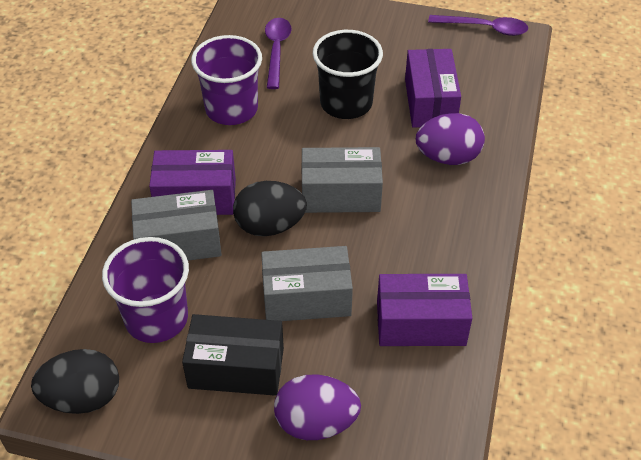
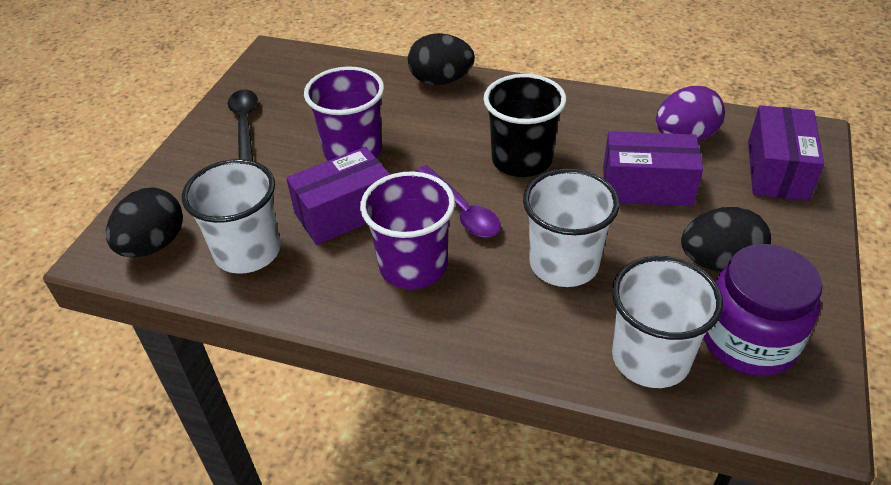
black box: [182,314,284,396] = 1 -> none = 0
black egg: [31,349,119,414] [233,181,307,236] = 2 -> [106,187,183,257] [408,33,475,85] [681,207,771,272] = 3
black spoon: none = 0 -> [228,90,258,161] = 1
grey box: [131,190,222,261] [261,246,353,321] [301,147,383,213] = 3 -> none = 0
purple egg: [274,374,361,440] [416,113,485,165] = 2 -> [656,86,725,142] = 1
purple jar: none = 0 -> [704,244,823,376] = 1
purple spoon: [265,18,292,89] [428,15,528,36] = 2 -> [415,165,501,238] = 1
white cup: none = 0 -> [182,159,281,274] [523,169,620,287] [612,256,723,388] = 3

